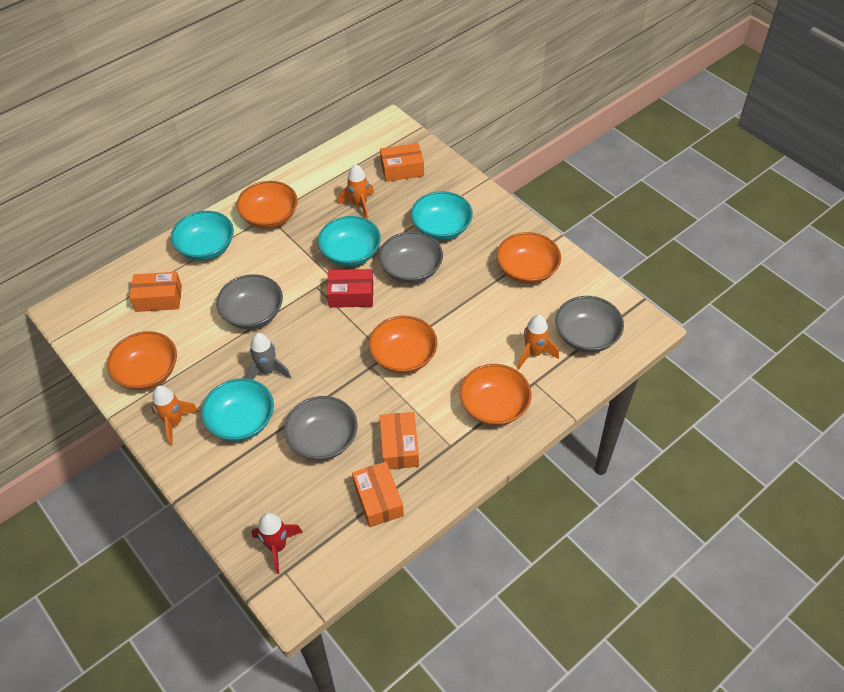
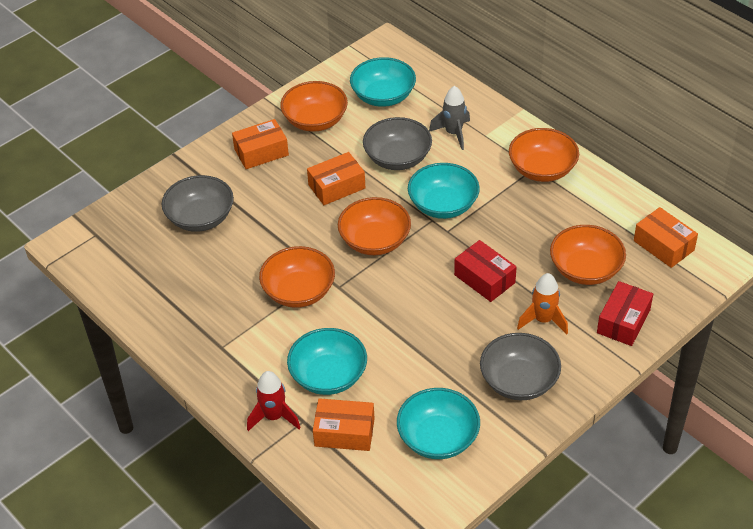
grey bowl: [216,274,283,329] [284,396,358,460] [379,232,443,283] [555,296,624,353] = 4 -> [162,175,234,232] [363,117,432,170] [480,333,561,400] = 3
orange rocket: [151,385,199,446] [338,164,374,220] [517,315,559,369] = 3 -> [517,273,568,335] = 1
red box: [327,269,373,308] = 1 -> [454,240,517,302] [597,281,653,346] = 2

